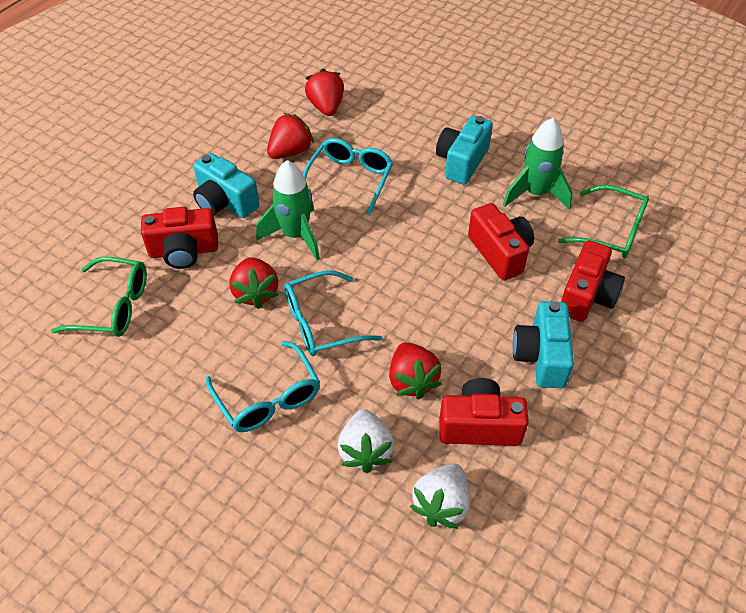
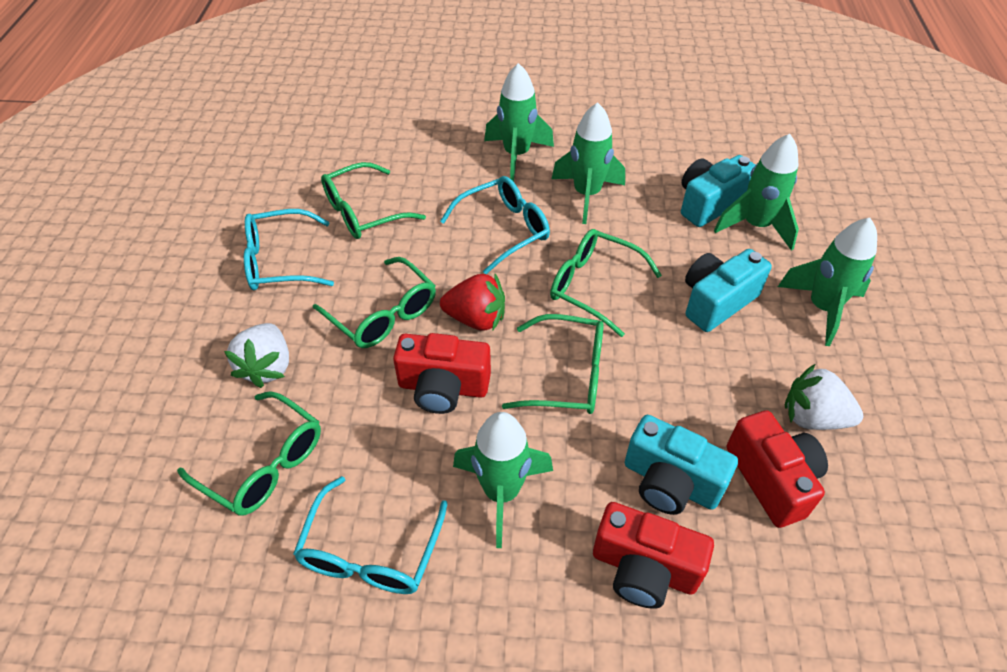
green glasses: [51,257,147,337] [558,185,649,259] = 2 -> [177,391,321,516] [313,257,436,348] [321,162,426,239] [502,314,604,414] [550,229,662,337] = 5
green rocket: [256,160,320,260] [503,118,573,210] = 2 -> [453,412,553,548] [484,63,554,182] [552,102,625,224] [714,134,799,251] [778,218,877,346] = 5
red camera: [141,207,218,269] [439,378,529,446] [468,203,534,281] [561,240,625,322] = 4 -> [393,333,491,414] [593,502,714,609] [727,410,828,528] = 3
red strawberry: [229,257,278,309] [267,113,314,159] [305,69,344,116] [389,342,442,400] = 4 -> [440,274,505,331] = 1

